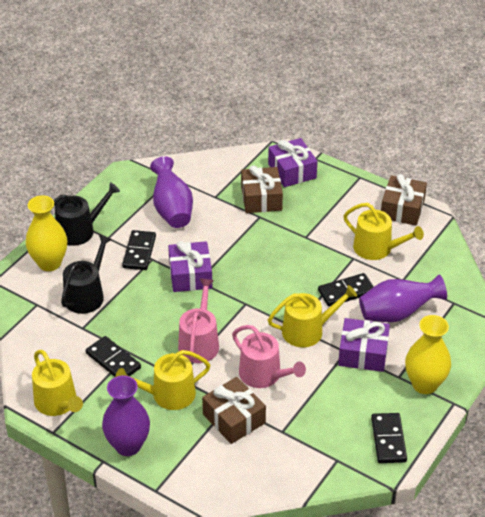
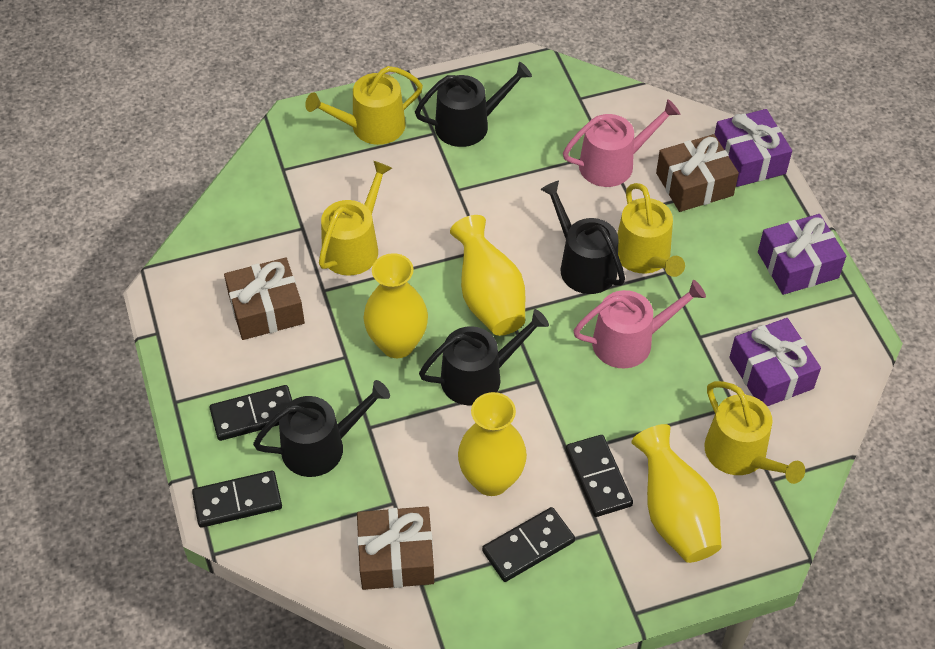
black watering can: [53,182,120,246] [61,235,112,314] = 2 -> [253,380,390,477] [415,62,532,147] [419,309,549,406] [540,180,625,294] = 4
purple vase: [102,376,150,456] [150,156,193,228] [359,274,447,322] = 3 -> none = 0
yellow vase: [26,195,67,271] [405,315,451,394] = 2 -> [363,253,428,358] [450,215,525,336] [458,392,527,496] [631,424,722,563] = 4

